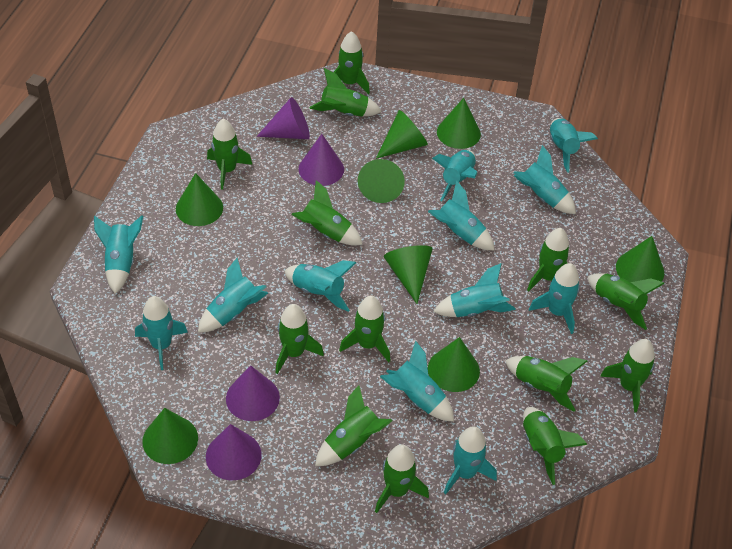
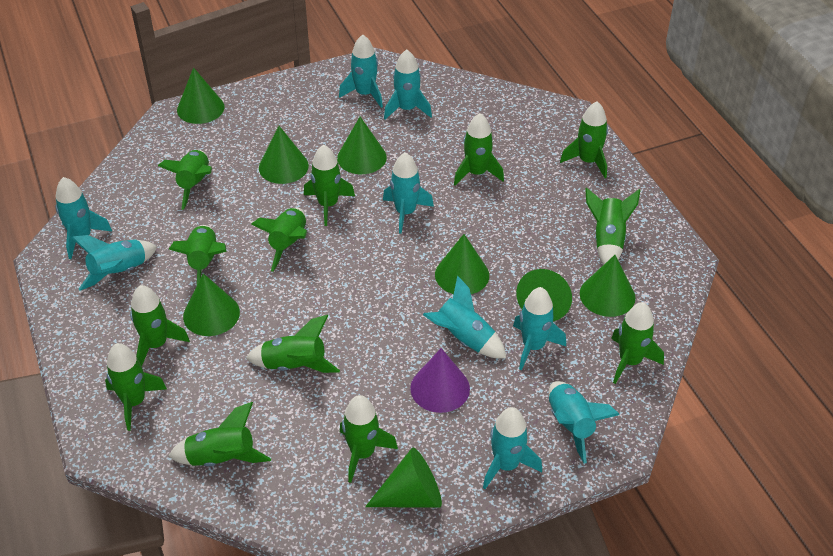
purple cone: [206,424,262,480] [226,365,280,421] [257,97,310,139] [299,134,344,186] = 4 -> [410,348,470,413] = 1
turquoise rocket: [94,215,143,294] [135,296,188,370] [198,258,268,333] [285,260,356,312] [380,341,454,422] [428,181,494,250] [432,150,477,201] [433,263,516,317] [444,426,497,494] [514,145,576,214] [529,263,580,334] [550,118,598,173] = 12 -> [55,177,112,259] [71,235,157,291] [339,35,383,108] [383,152,434,234] [384,49,432,119] [423,275,506,358] [483,407,542,489] [513,287,566,370] [549,381,620,464] = 9

